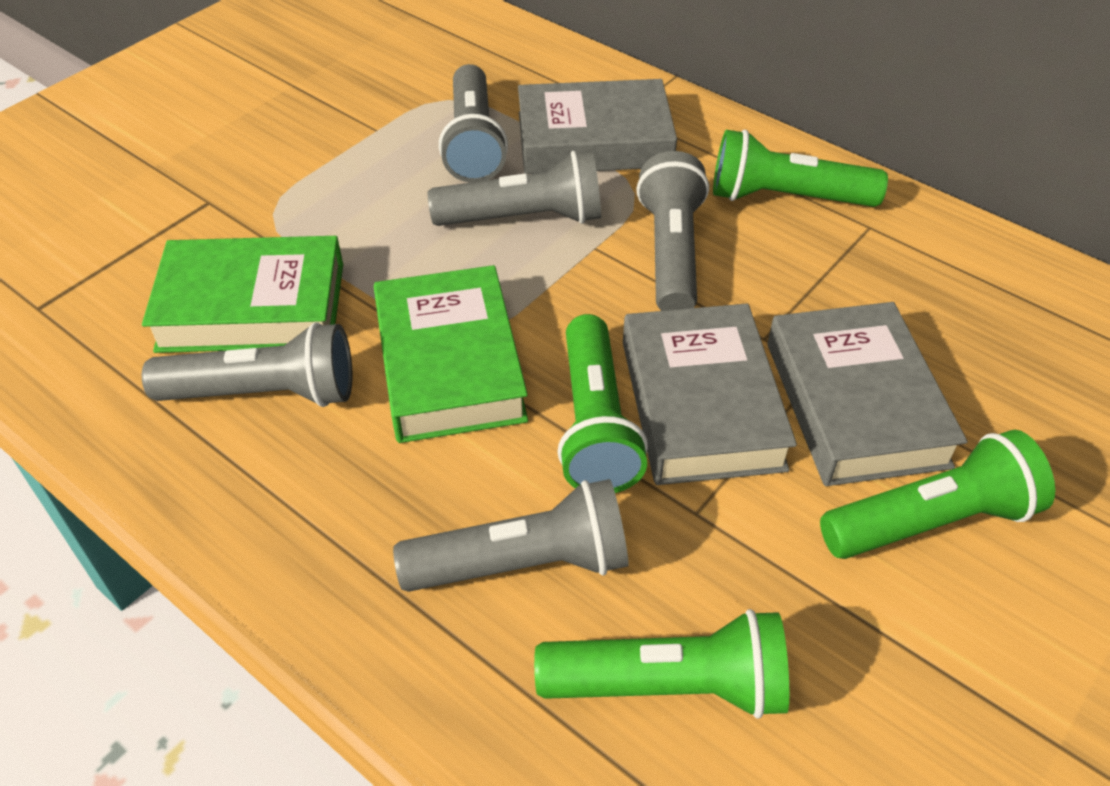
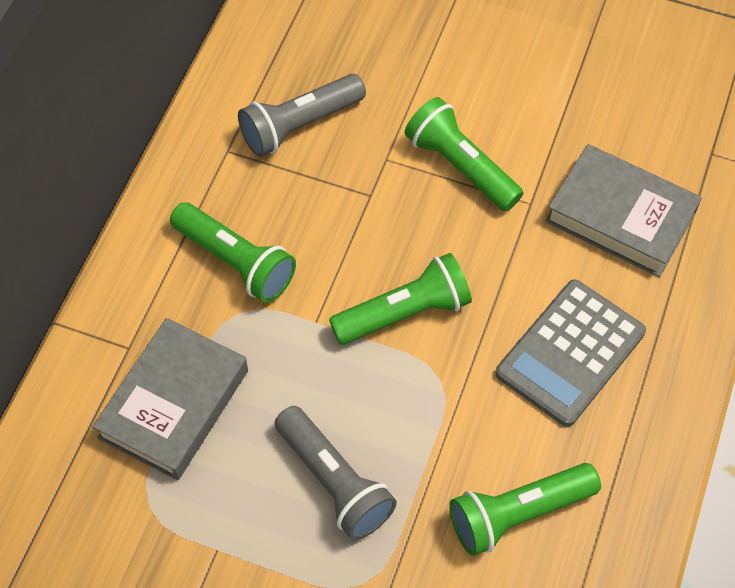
green book: [142,236,343,353] [374,265,528,443] = 2 -> none = 0
grey book: [518,79,677,174] [623,304,797,485] [767,302,968,486] = 3 -> [92,318,248,480] [545,144,702,277] = 2
grey calculator: none = 0 -> [495,279,646,427] = 1
grey flashlight: [142,322,352,407] [393,479,629,592] [428,151,601,226] [439,64,508,183] [636,151,709,311] = 5 -> [238,74,366,157] [275,406,397,540] = 2

